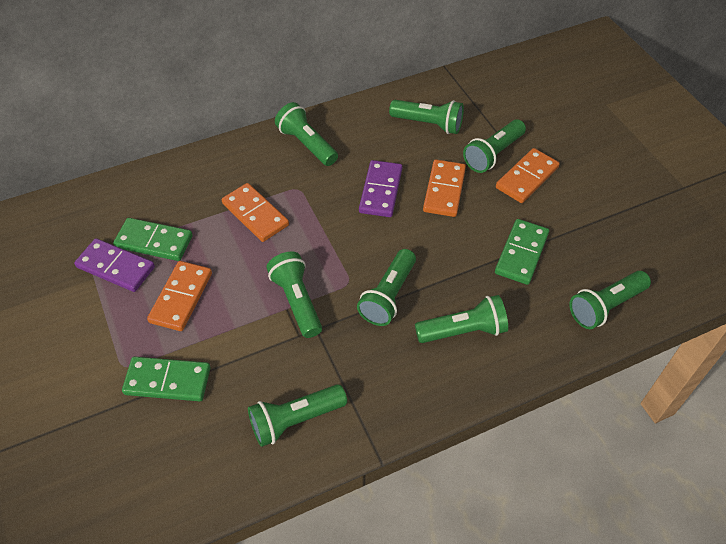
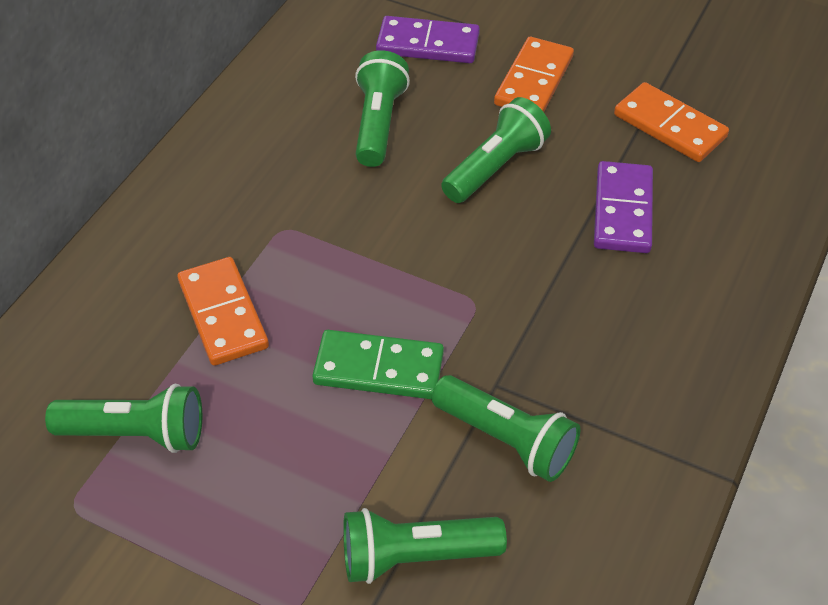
green domino: [113,218,193,261] [122,357,210,401] [495,219,549,285] = 3 -> [312,330,444,399] = 1
green flashlight: [248,384,347,447] [267,252,322,338] [275,102,338,166] [357,249,416,326] [389,100,464,134] [415,295,508,343] [463,119,526,173] [569,271,651,329] = 8 -> [45,384,202,453] [343,508,507,584] [355,50,410,167] [432,375,580,482] [441,97,551,203] = 5
orange domino: [147,261,212,331] [222,183,289,242] [423,159,466,217] [496,148,560,203] = 4 -> [178,257,269,366] [494,37,574,112] [614,82,729,162] = 3

